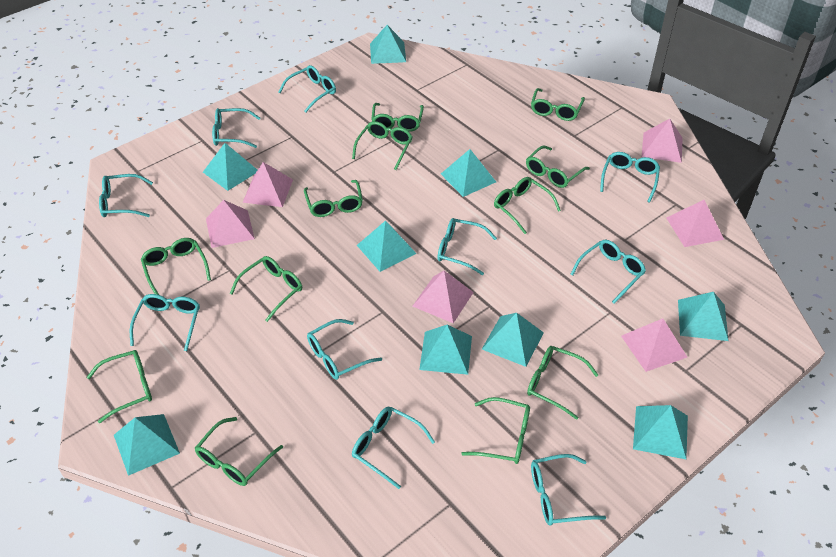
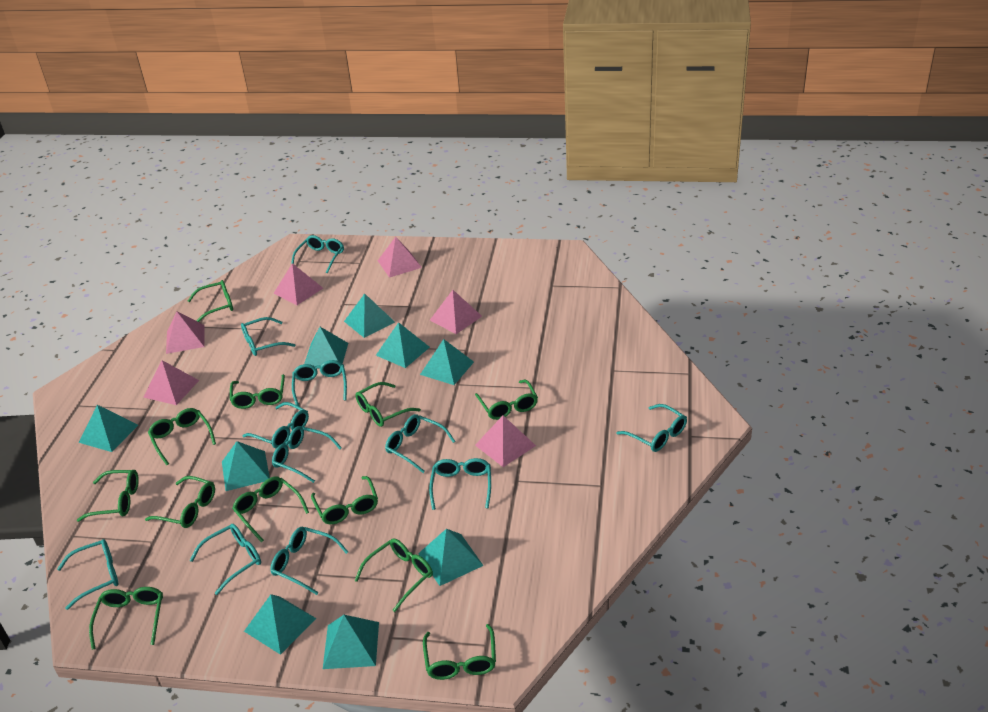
turquoise glasses: [99,174,153,217] [130,294,200,351] [212,108,260,148] [279,65,336,112] [307,319,382,380] [352,407,435,489] [437,218,497,275] [531,454,606,526] [570,240,646,303] [600,152,660,203] = 10 -> [57,539,119,610] [190,524,261,595] [241,317,295,356] [242,402,309,448] [270,527,348,595] [272,426,342,483] [291,235,344,273] [292,360,347,406] [385,414,455,473] [429,458,491,510] [616,404,687,452] = 11

